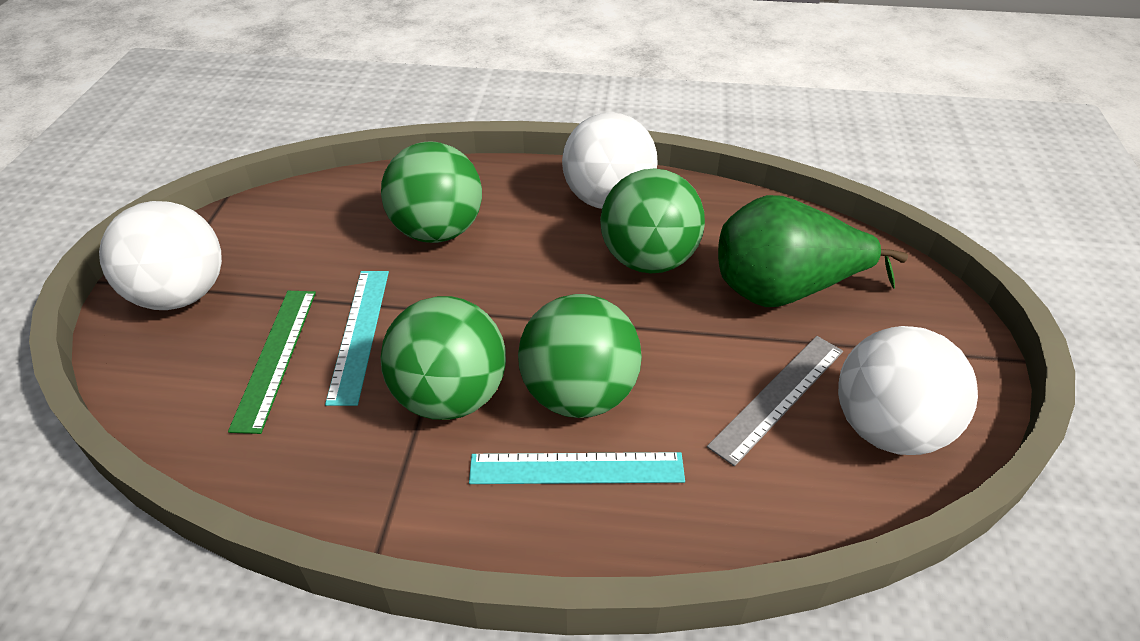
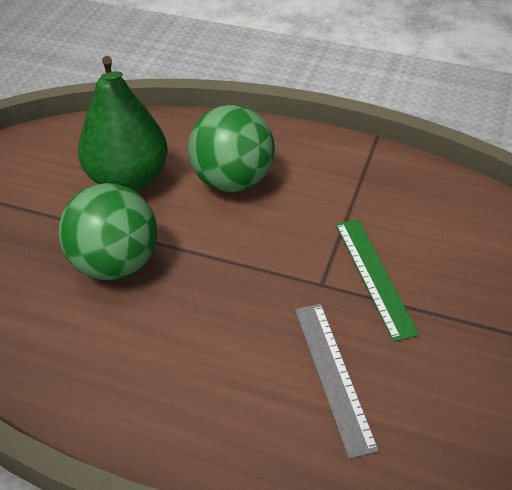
green ball: [381,142,482,243] [381,296,506,420] [518,294,642,418] [600,168,705,273] = 4 -> [59,183,158,280] [188,105,275,192] = 2
turquoise ruler: [325,271,389,406] [469,452,685,484] = 2 -> none = 0
white ball: [99,201,222,310] [562,112,658,209] [838,326,978,455] = 3 -> none = 0

